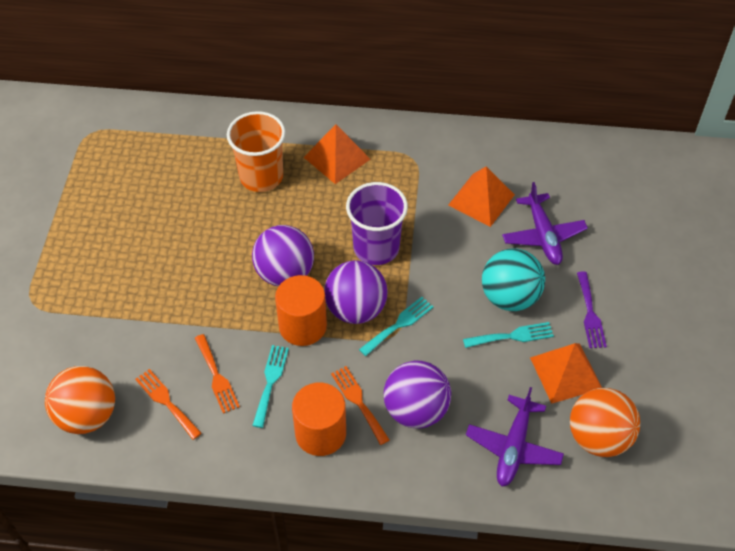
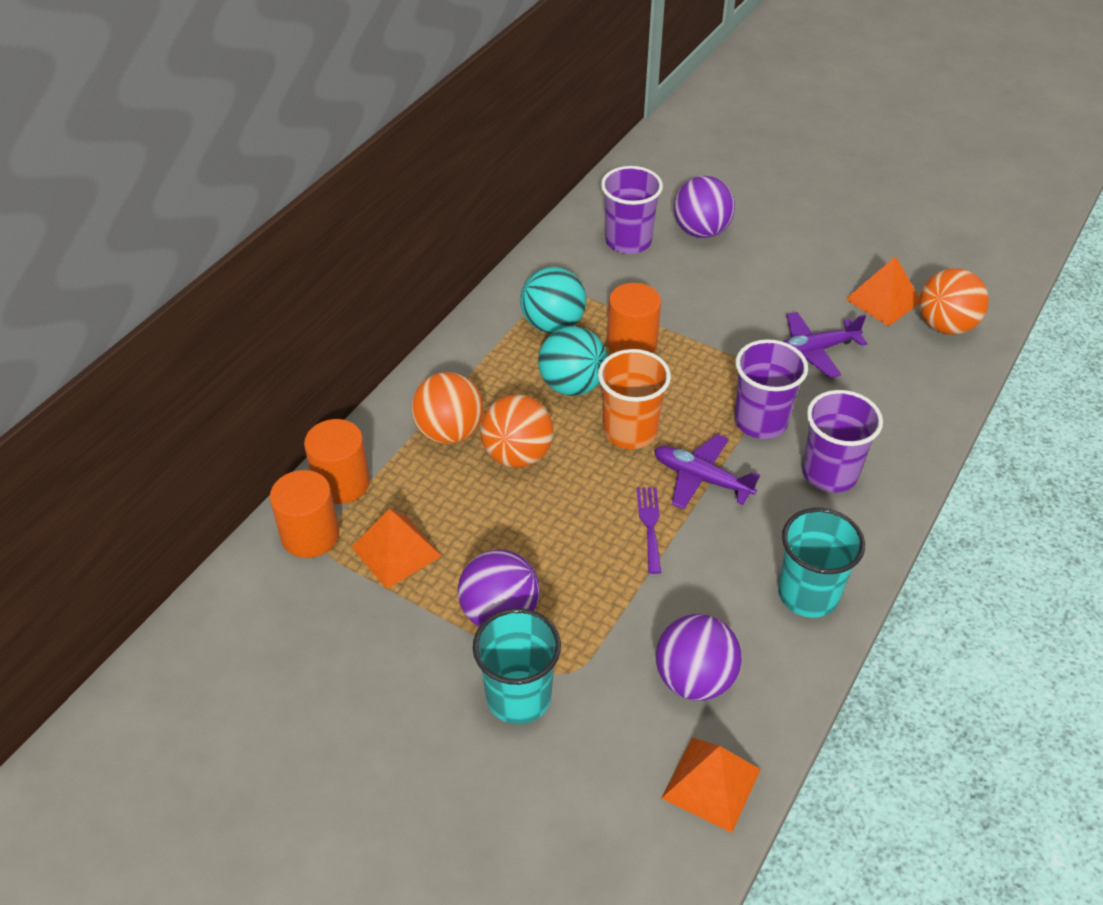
orange ball: [45,366,115,434] [570,388,640,457] = 2 -> [411,372,484,444] [480,395,554,468] [919,268,989,335] = 3
orange cylinder: [275,275,327,346] [292,382,346,456] = 2 -> [270,470,339,558] [304,419,370,504] [607,283,661,353] = 3
orange fork: [135,369,202,440] [195,334,240,414] [331,366,390,445] = 3 -> none = 0
purple cup: [346,182,408,265] = 1 -> [601,166,663,254] [734,339,808,439] [802,390,883,493] = 3
turquoise ball: [482,248,545,311] = 1 -> [520,267,586,333] [538,326,607,396] = 2
turquoise cup: none = 0 -> [473,608,561,724] [778,508,865,618] = 2
turquoise fork: [252,345,289,428] [359,297,433,356] [463,322,554,348] = 3 -> none = 0

